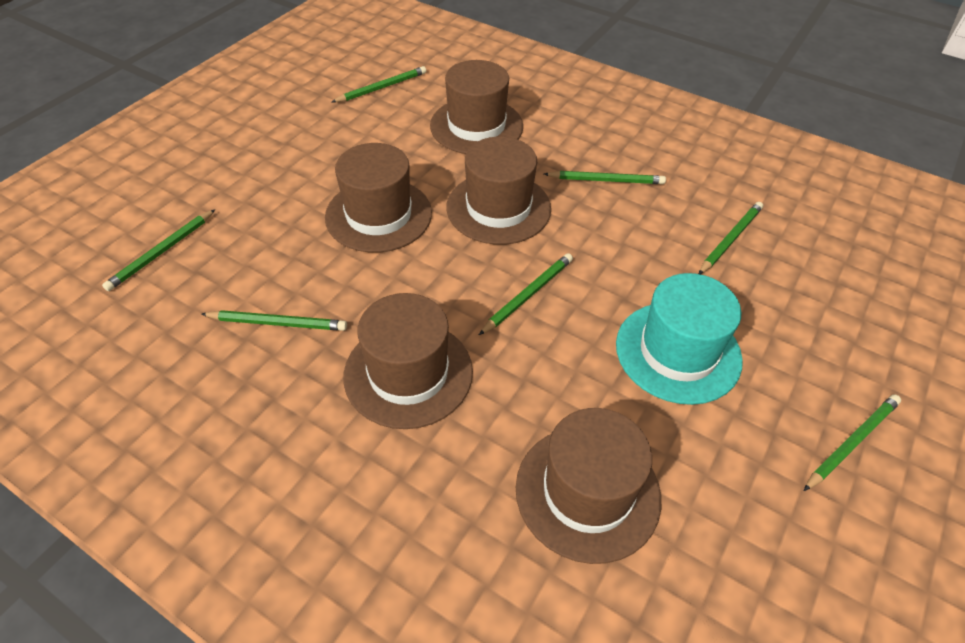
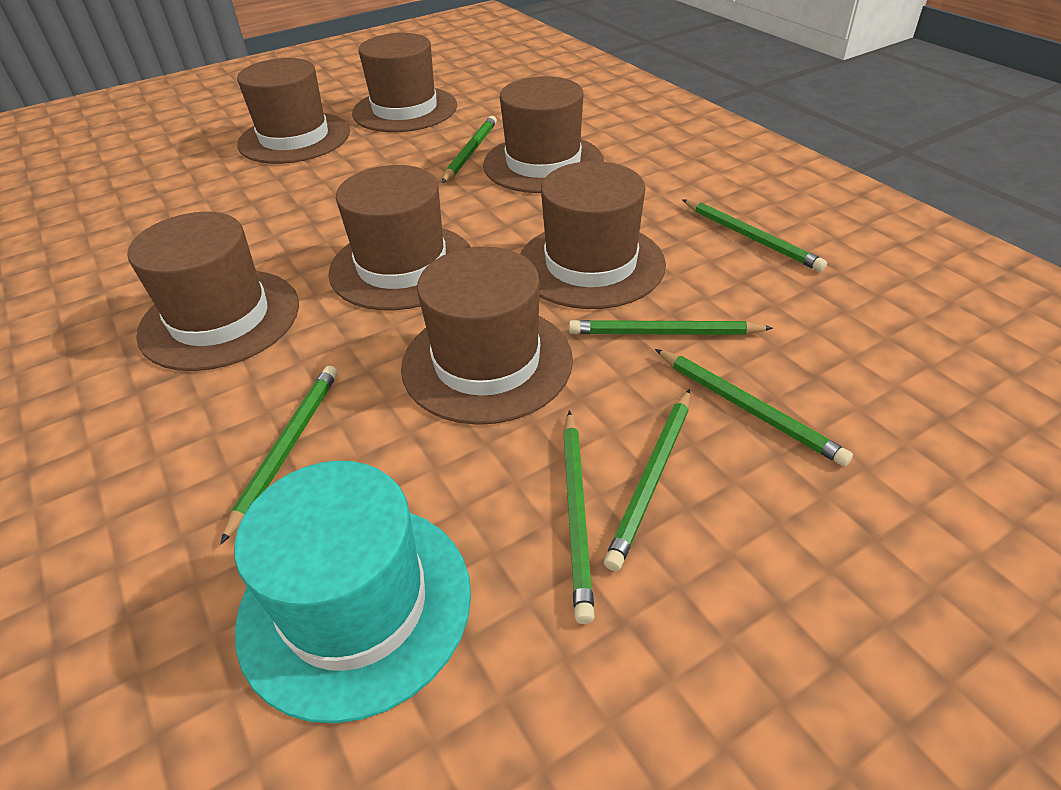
brown hat: [325,143,432,253] [343,293,473,429] [430,60,523,154] [446,137,551,245] [516,408,661,564] = 5 -> [127,212,299,371] [237,58,350,164] [328,165,471,310] [352,33,457,132] [401,247,573,425] [483,76,604,193] [520,161,666,309] = 7

